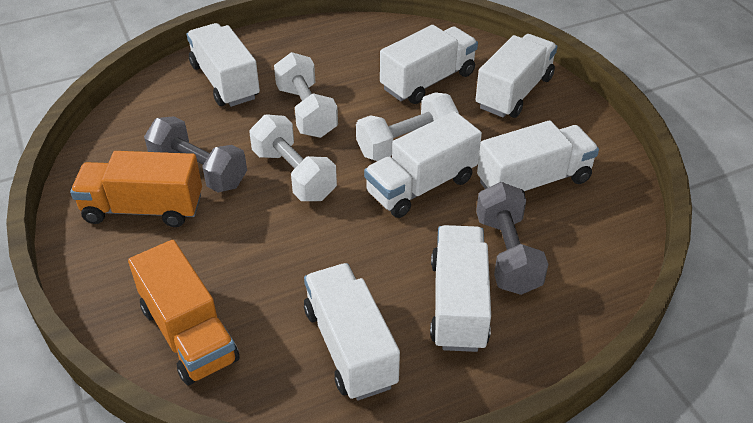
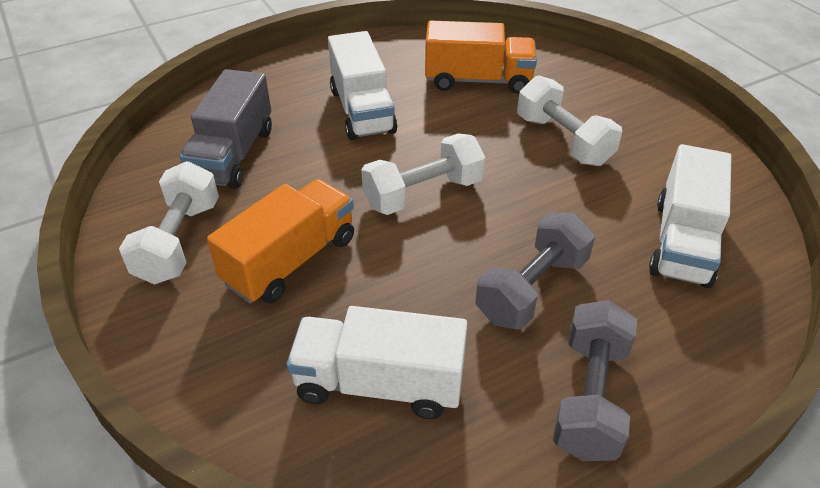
grey truck: none = 0 -> [180,69,272,189] = 1
white truck: [187,23,260,107] [304,263,400,400] [364,111,482,218] [380,25,478,104] [430,225,491,352] [476,34,557,118] [477,120,599,195] = 7 -> [286,306,468,419] [328,31,397,140] [649,144,731,288] = 3

